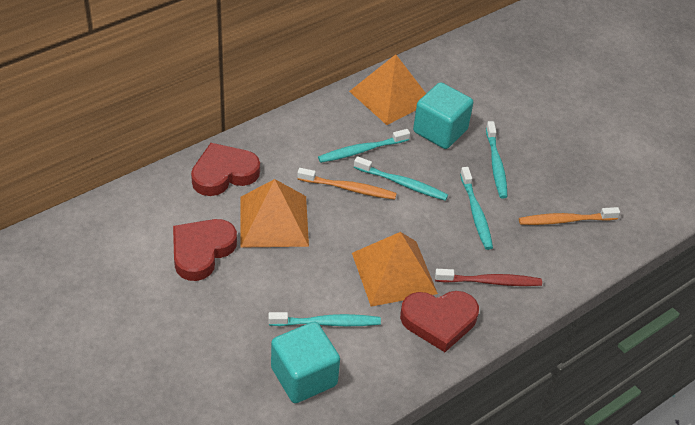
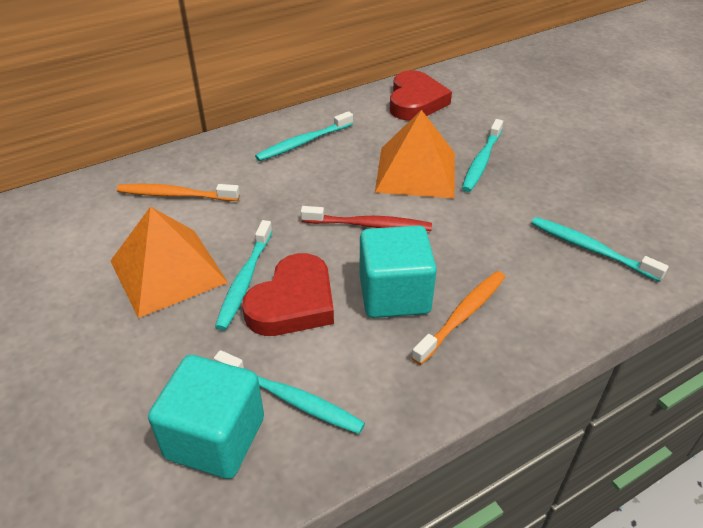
orange pyramid: [240,179,309,248] [349,54,426,125] [352,232,438,307] = 3 -> [111,206,228,318] [375,110,455,198] = 2
red heart: [173,219,237,281] [191,143,260,196] [400,291,479,352] = 3 -> [242,253,334,336] [390,70,452,121] = 2

